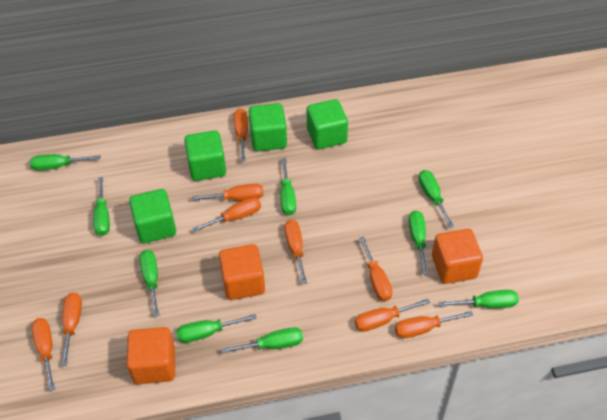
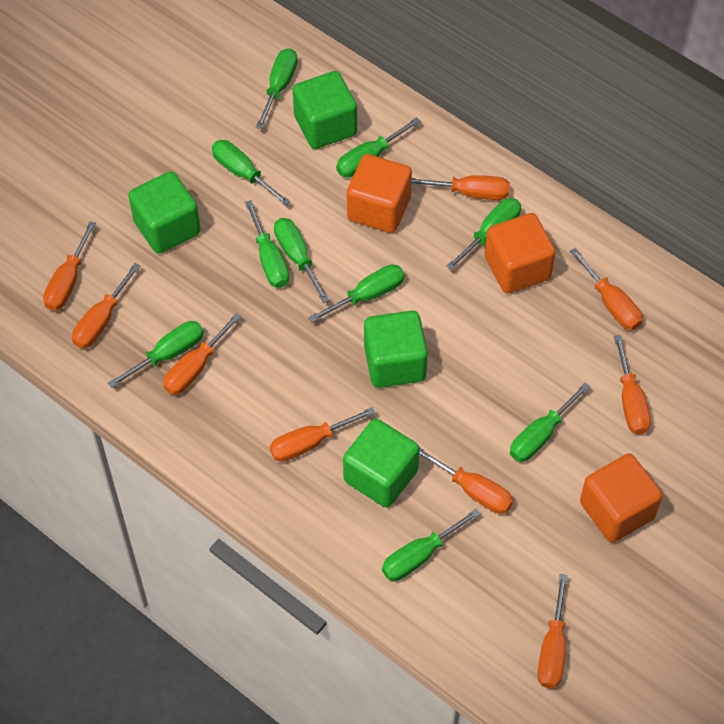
green screwdriver: [30,154,101,171] [93,177,110,236] [140,250,159,317] [176,314,257,343] [222,327,303,354] [281,158,296,216] [409,211,428,275] [419,170,454,227] [439,290,519,309] = 9 -> [108,321,204,388] [212,140,290,206] [245,200,289,288] [256,48,298,129] [274,218,330,303] [308,265,405,323] [336,117,421,178] [382,509,481,581] [446,198,521,270] [510,382,590,462] = 10

